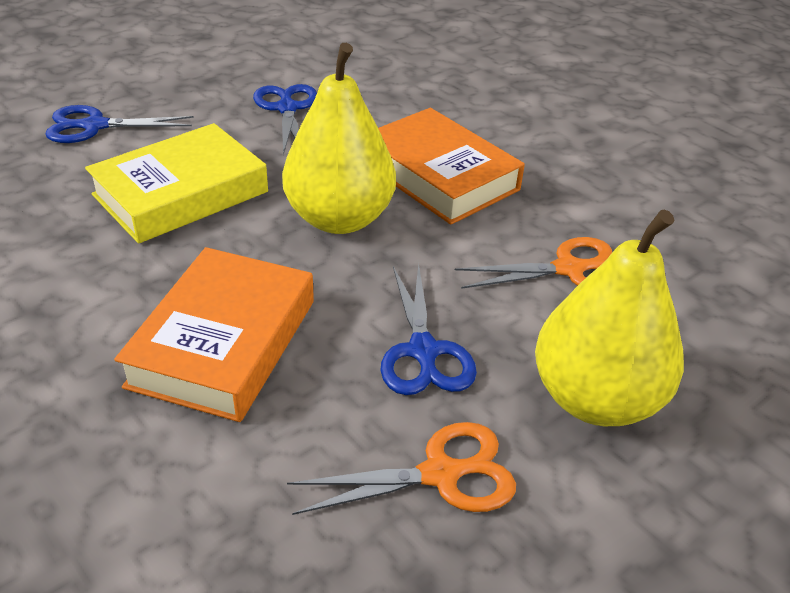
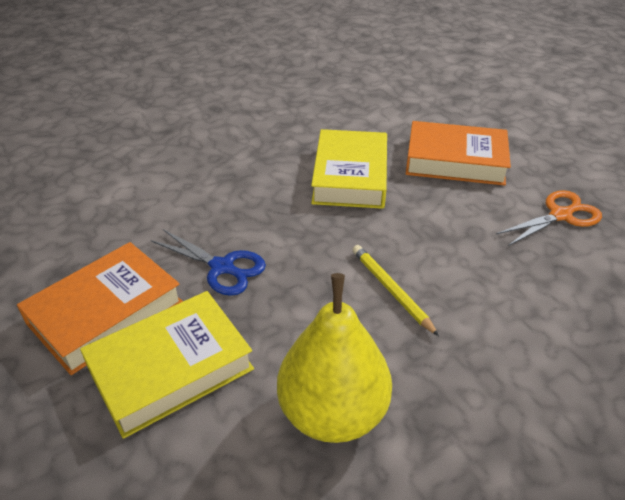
blue scissors: [45,105,194,143] [253,84,317,155] [380,264,477,395] = 3 -> [151,229,266,296] = 1
orange scissors: [287,422,516,515] [455,237,612,289] = 2 -> [496,190,602,246] = 1
yellow book: [85,123,268,244] = 1 -> [80,291,254,439] [311,129,387,209] = 2
yellow pear: [282,43,396,234] [535,209,684,426] = 2 -> [277,273,392,443] = 1
yellow pencil: none = 0 -> [352,245,439,336] = 1

